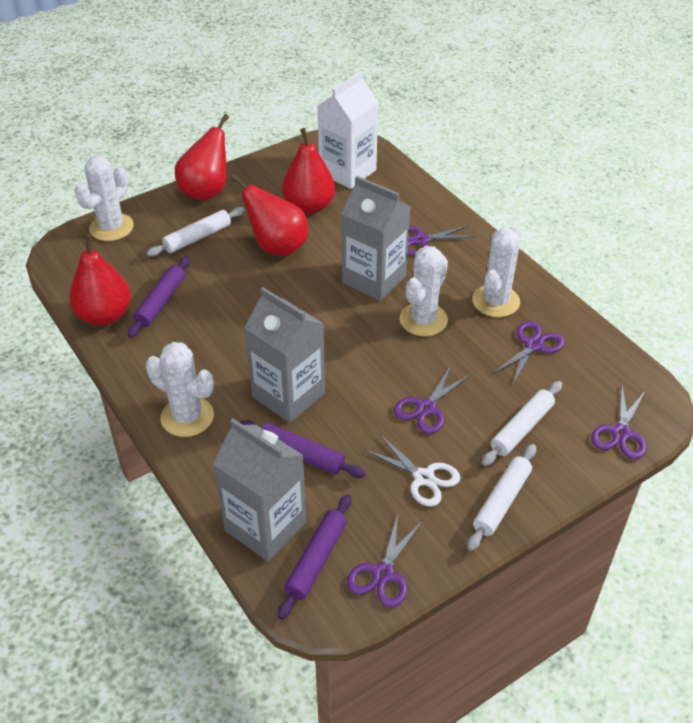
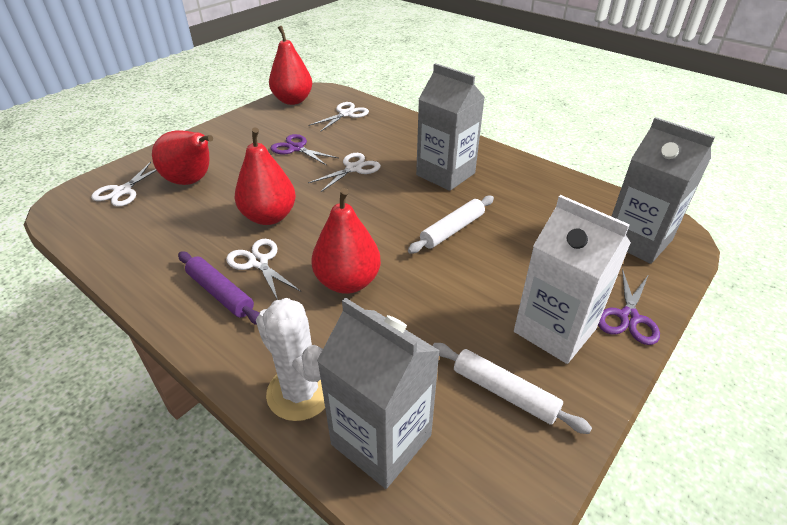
purple rolling pin: [128,257,189,338] [241,420,365,478] [278,494,351,620] = 3 -> [178,252,259,325] = 1
purple scissors: [347,514,422,607] [394,366,471,434] [407,225,476,256] [493,321,565,386] [591,386,647,459] = 5 -> [270,134,338,166] [598,269,660,345] = 2
white cactus: [74,156,134,241] [146,342,214,437] [399,246,448,336] [472,225,521,317] = 4 -> [256,298,325,421] = 1
white rolling pin: [147,207,245,257] [467,444,536,551] [482,381,562,466] = 3 -> [408,195,494,254] [433,343,592,434] = 2
white scissors: [364,434,460,507] = 1 -> [91,162,157,207] [226,239,301,300] [308,102,369,132] [308,153,381,192] = 4

